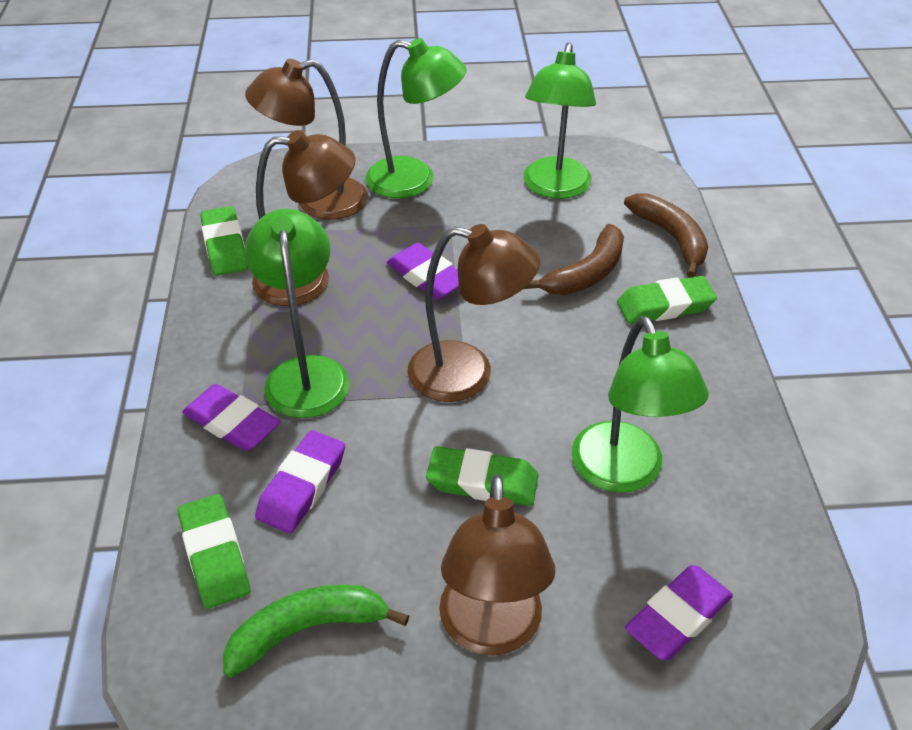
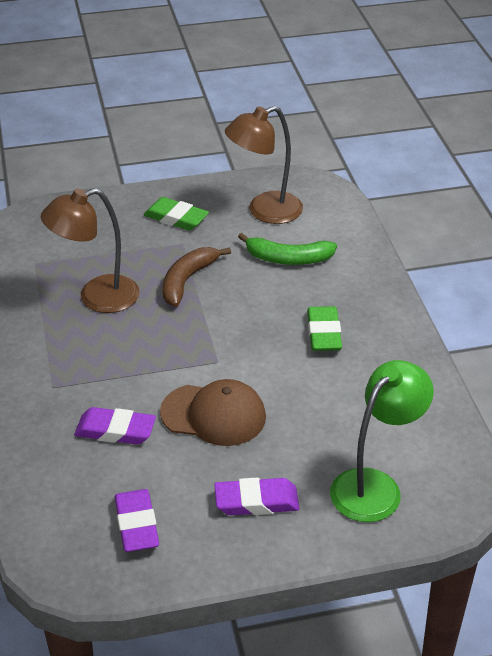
brown banana: [524,224,624,295] [624,193,708,278] = 2 -> [163,247,231,307] = 1
brown cap: none = 0 -> [160,379,266,446] = 1
brown lamp: [245,59,368,220] [252,130,355,306] [407,224,540,402] [439,474,555,656] = 4 -> [41,188,140,313] [225,106,303,224] = 2
green eraser: [178,494,250,609] [200,206,248,276] [426,446,539,506] [617,276,717,324] = 4 -> [143,197,209,231] [307,306,342,351] = 2
green lamp: [244,209,349,418] [365,38,467,198] [524,42,596,199] [572,316,709,493] = 4 -> [330,360,434,522] = 1
purple eraser: [182,384,281,451] [255,430,345,533] [387,243,459,300] [625,565,733,660] = 4 -> [74,407,156,445] [115,489,159,552] [214,478,300,515] = 3

